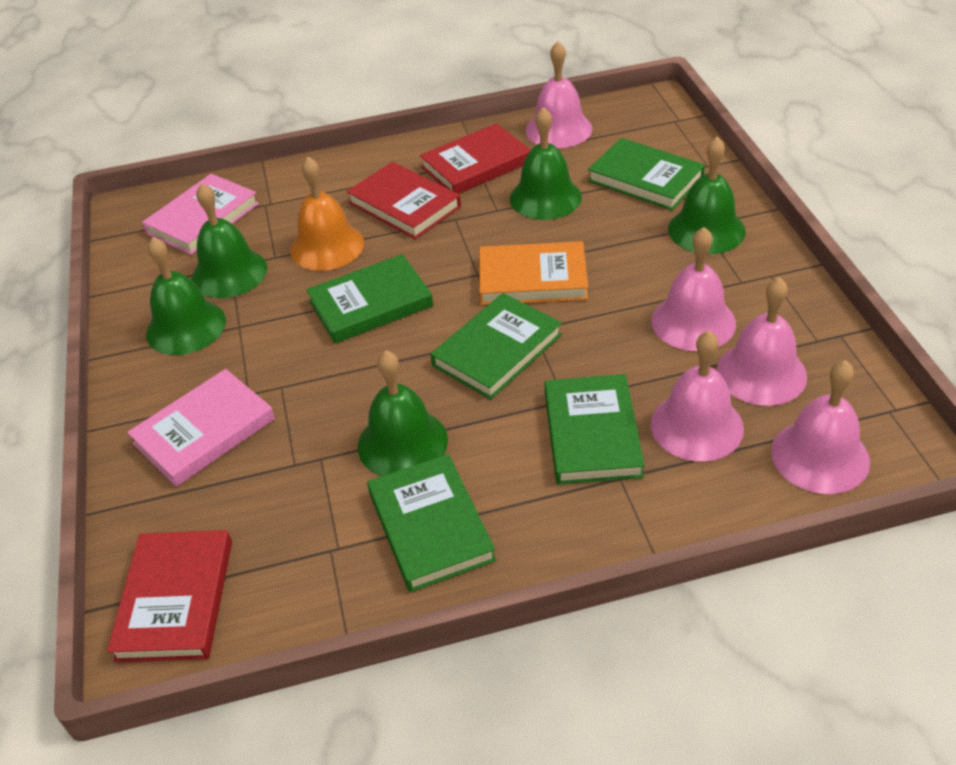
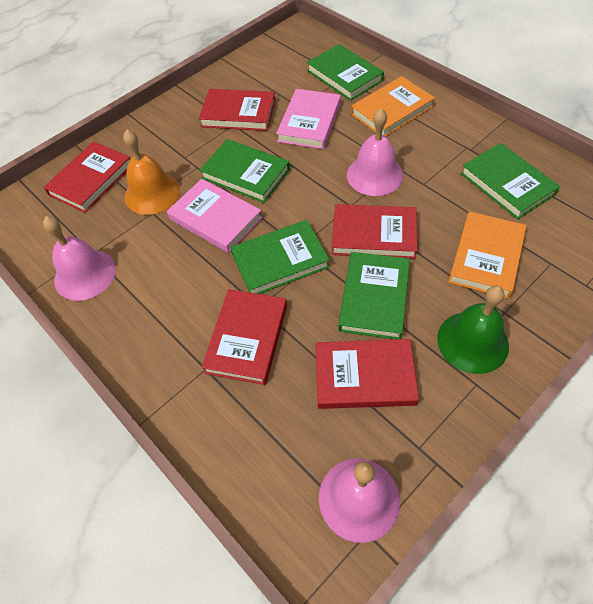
green bell: [146,237,226,355] [192,183,267,298] [358,350,448,476] [510,107,582,220] [668,137,746,254] = 5 -> [437,285,509,374] = 1
orange book: [480,241,588,305] = 1 -> [351,76,435,137] [448,211,527,299] = 2
pink bell: [526,41,593,148] [651,331,744,462] [652,227,736,351] [717,277,807,406] [771,360,870,494] = 5 -> [43,216,116,301] [319,459,400,543] [347,108,403,196] = 3
red book: [107,530,232,662] [346,162,461,239] [420,123,531,194] = 3 -> [43,141,130,213] [199,89,275,131] [202,289,287,385] [315,339,419,409] [332,204,417,259] = 5

